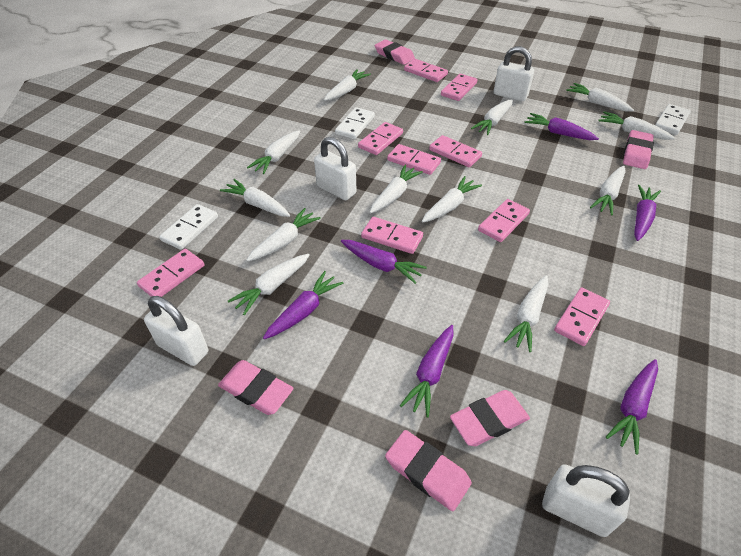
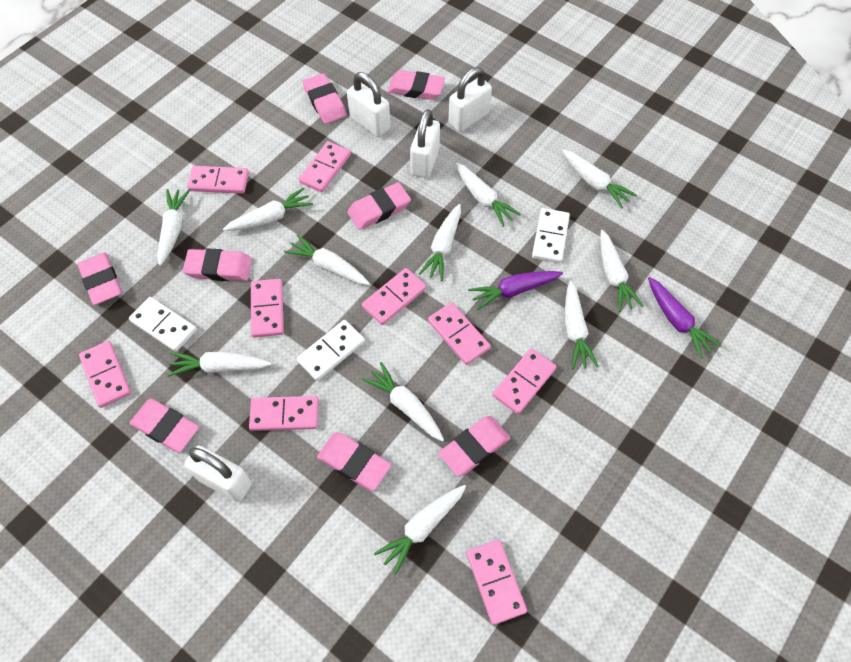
pink eraser: [218,360,294,415] [374,39,415,65] [385,430,472,511] [450,390,530,446] [623,130,654,169] = 5 -> [78,253,122,305] [129,399,199,452] [183,248,252,281] [303,73,347,124] [317,433,391,491] [347,182,411,230] [387,70,445,100] [438,416,510,477] = 8
purple carrot: [263,271,343,339] [341,240,427,284] [400,325,454,417] [525,113,599,140] [606,359,658,455] [634,185,661,241] = 6 -> [468,271,563,310] [648,277,721,358] = 2
white carrot: [220,179,290,217] [228,254,310,316] [246,208,321,262] [247,130,300,174] [324,69,371,101] [369,165,423,213] [422,176,482,223] [471,99,513,135] [504,275,548,352] [566,83,634,111] [590,166,625,215] [598,112,675,140] = 12 -> [157,189,190,266] [167,352,272,377] [223,187,313,231] [284,234,370,285] [362,362,444,442] [374,485,466,575] [419,204,461,281] [455,162,521,227] [562,149,637,209] [565,281,599,369] [600,230,644,312] = 11

